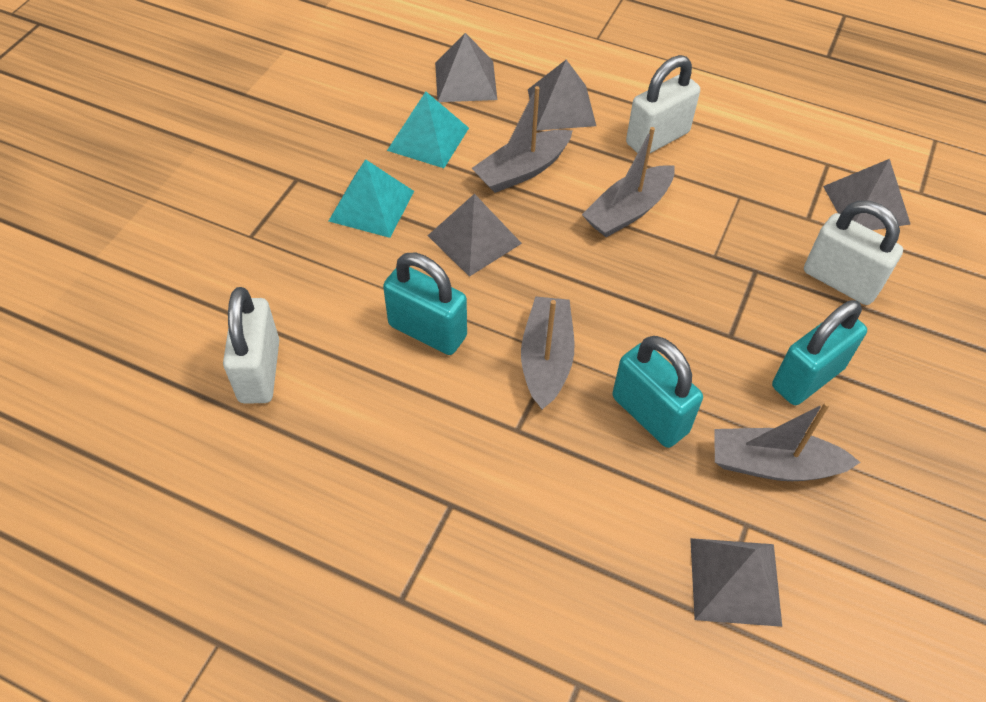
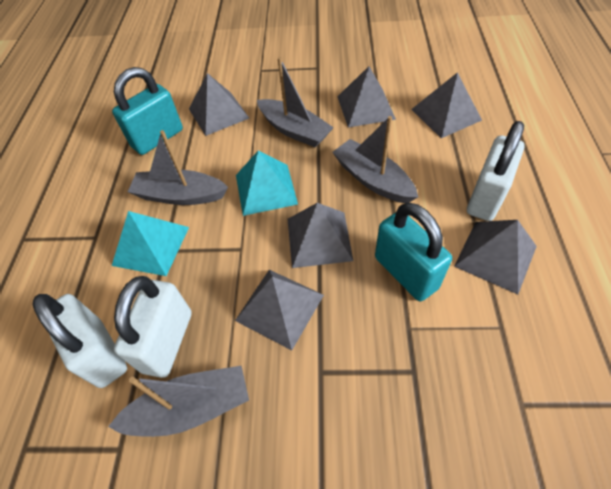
grey pyramid: [428,194,522,277] [435,33,497,102] [528,60,596,130] [690,538,782,627] [823,159,910,230] = 5 -> [189,73,249,136] [235,270,324,350] [287,203,353,268] [337,66,396,128] [411,72,482,138] [454,220,537,294] = 6
turquoise padlock: [383,252,467,355] [612,336,703,448] [772,300,867,405] = 3 -> [112,67,183,155] [375,202,452,301] = 2

